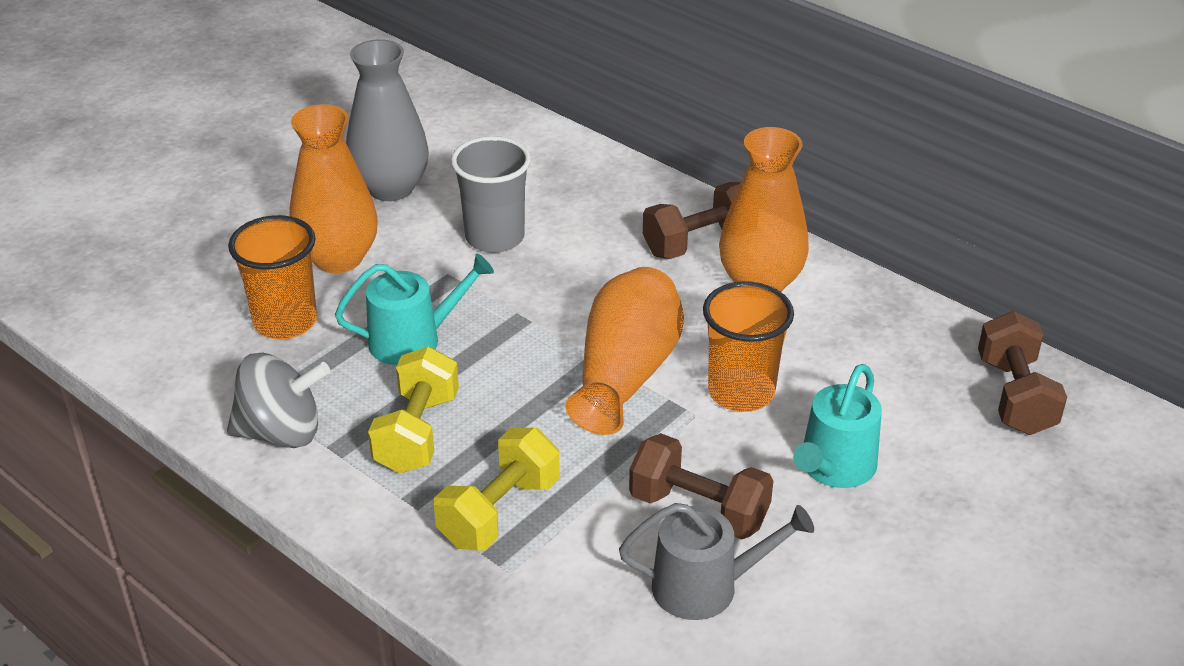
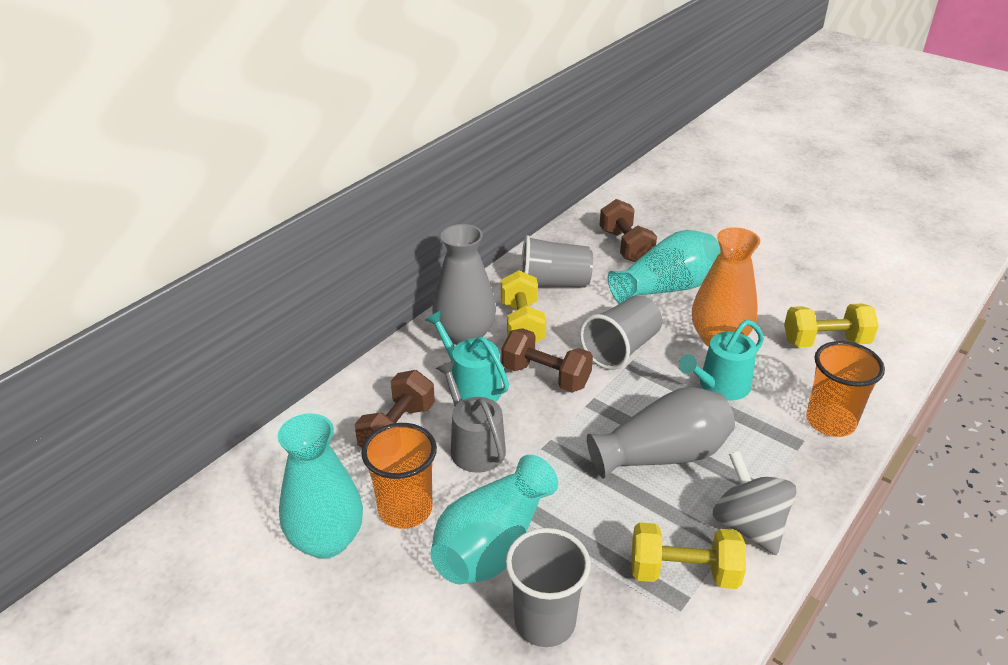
grey cup: [451,136,531,253] = 1 -> [505,528,591,647] [521,235,593,288] [580,295,662,370] = 3
grey vase: [346,39,429,201] = 1 -> [432,224,496,345] [587,387,735,479] = 2
orange vase: [289,104,378,273] [565,267,684,435] [719,127,809,292] = 3 -> [692,227,760,347] = 1
turquoise vase: none = 0 -> [277,413,363,559] [431,455,558,585] [608,230,721,304] = 3
yellow dumbbell: [368,347,459,474] [434,428,560,551] = 2 -> [501,270,546,343] [631,522,746,589] [784,303,879,347] = 3

